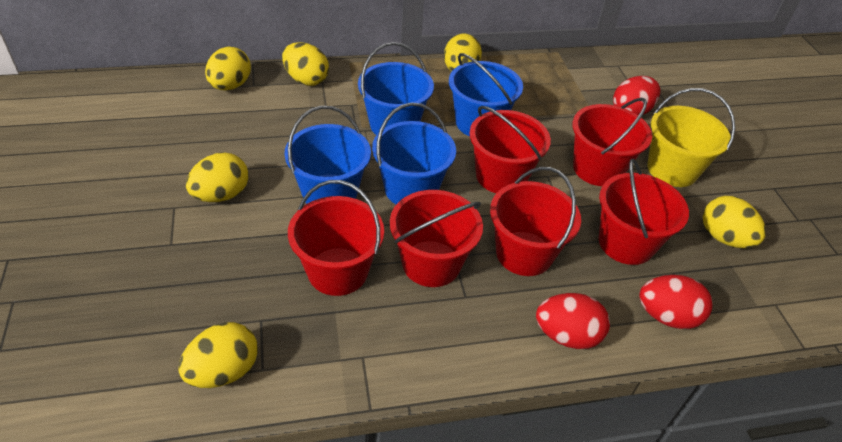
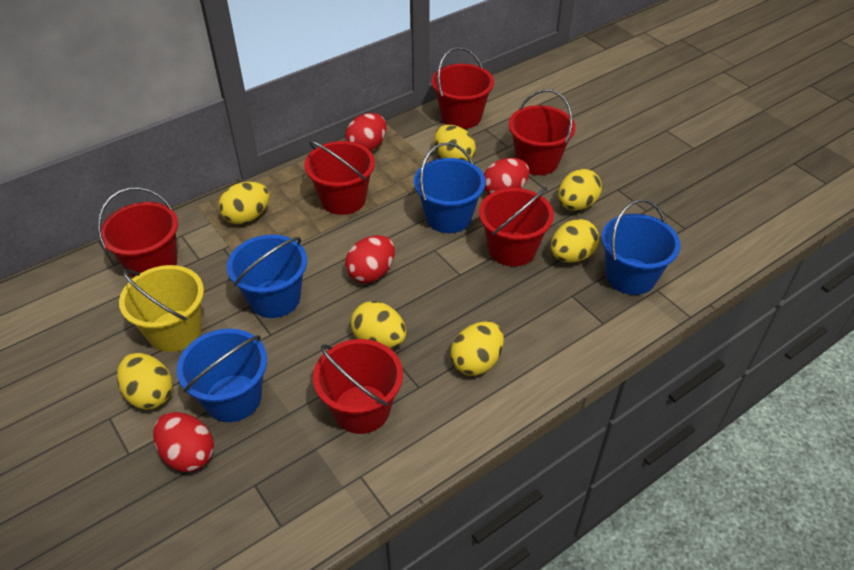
red egg: [536,293,610,349] [613,76,660,116] [639,275,712,329] = 3 -> [153,412,214,472] [345,113,386,151] [345,235,395,283] [484,158,529,194] = 4
yellow egg: [178,322,258,388] [186,152,249,202] [205,47,251,90] [282,42,329,86] [444,33,482,72] [703,196,766,248] = 6 -> [117,353,173,410] [219,182,270,224] [351,301,407,349] [434,125,476,162] [450,321,504,376] [551,219,599,263] [558,169,602,211] = 7

